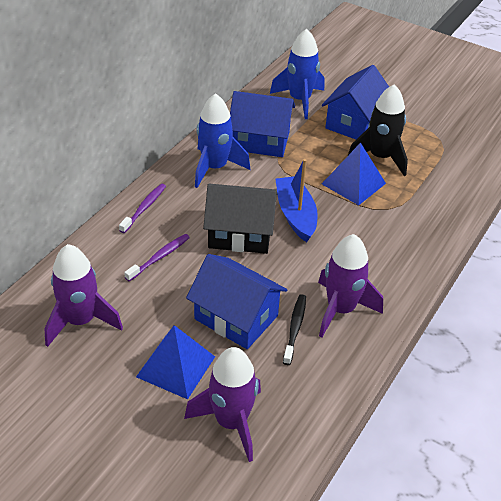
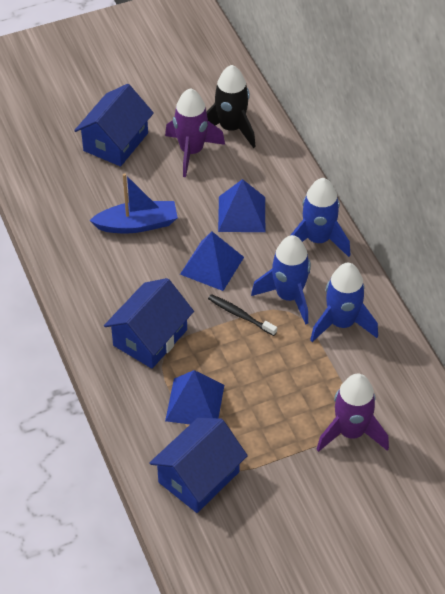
black house: [203,184,277,254] = 1 -> none = 0
blue pyramid: [136,325,215,399] [322,143,386,205] = 2 -> [165,370,224,424] [180,231,244,291] [218,179,265,232] = 3
blue rocket: [195,93,250,188] [270,29,324,119] = 2 -> [251,235,311,325] [291,178,350,257] [310,263,378,342] = 3
purple rocket: [44,244,123,347] [184,347,261,462] [318,234,383,338] = 3 -> [165,88,225,177] [317,374,389,452] = 2
purple toothbrush: [119,184,166,233] [124,234,190,281] = 2 -> none = 0

